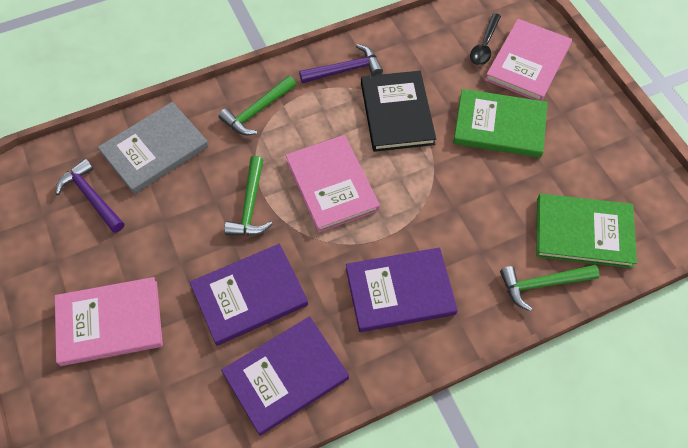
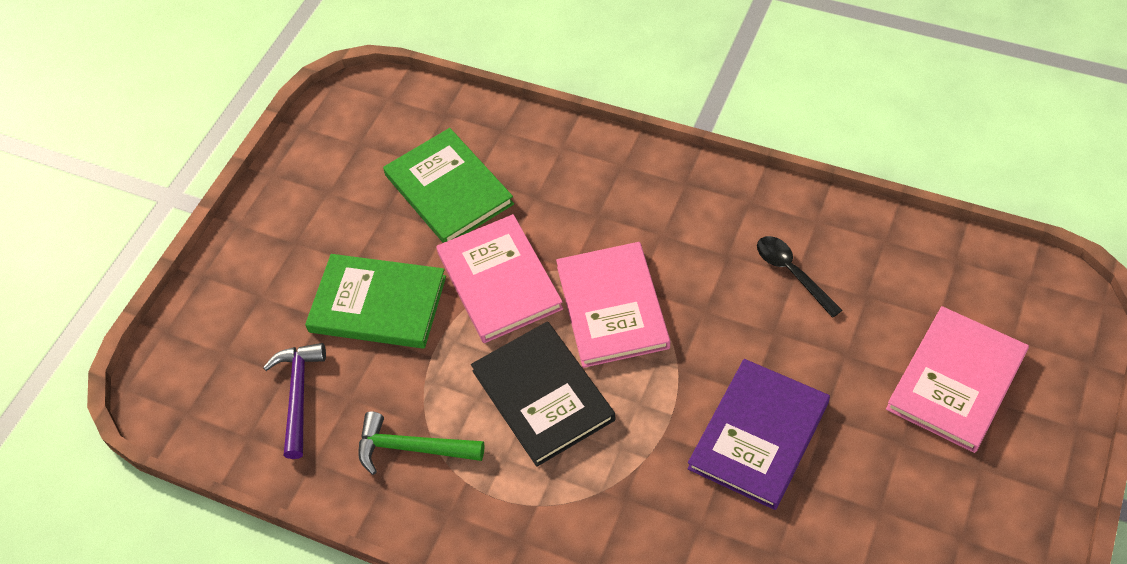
green hammer: [219,76,296,135] [224,156,273,236] [500,265,600,311] = 3 -> [358,412,485,475] = 1
grey book: [98,102,209,194] = 1 -> none = 0
purple book: [190,244,308,346] [221,316,349,436] [346,247,458,332] = 3 -> [688,359,830,510] = 1
purple hammer: [56,158,124,233] [299,44,383,84] = 2 -> [263,343,326,459] = 1

